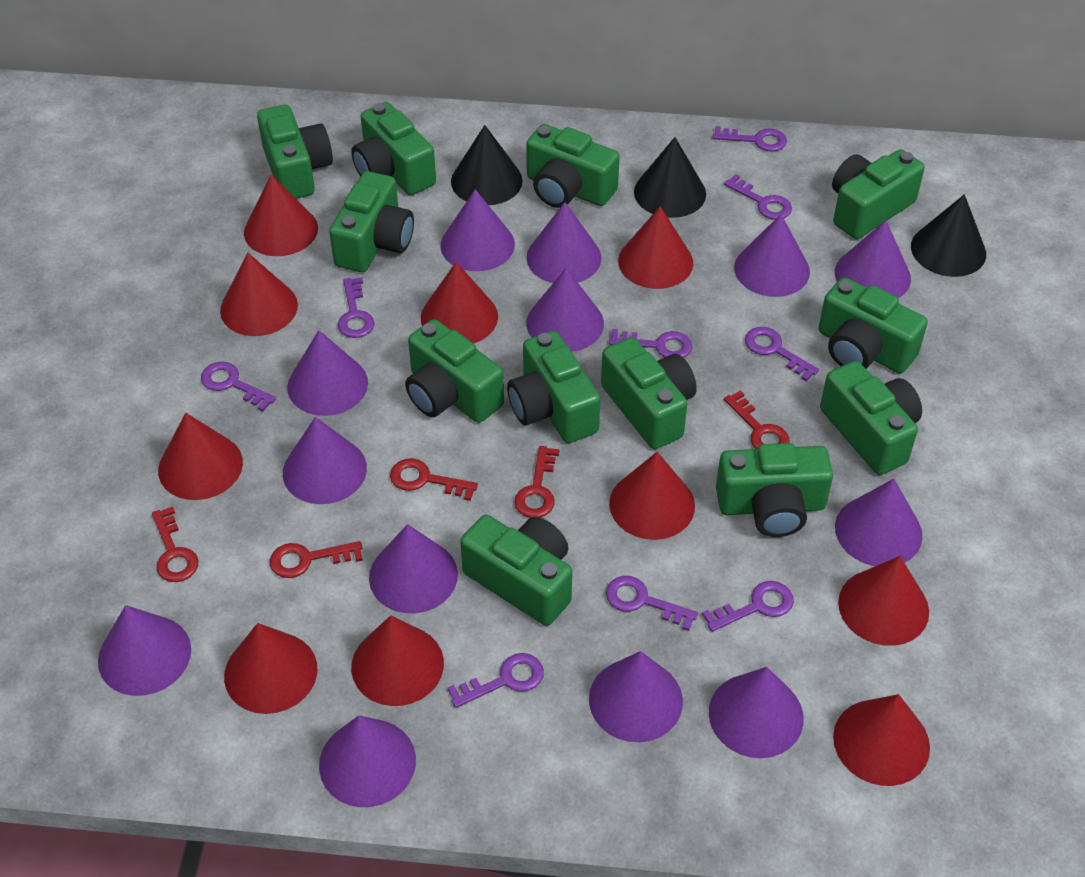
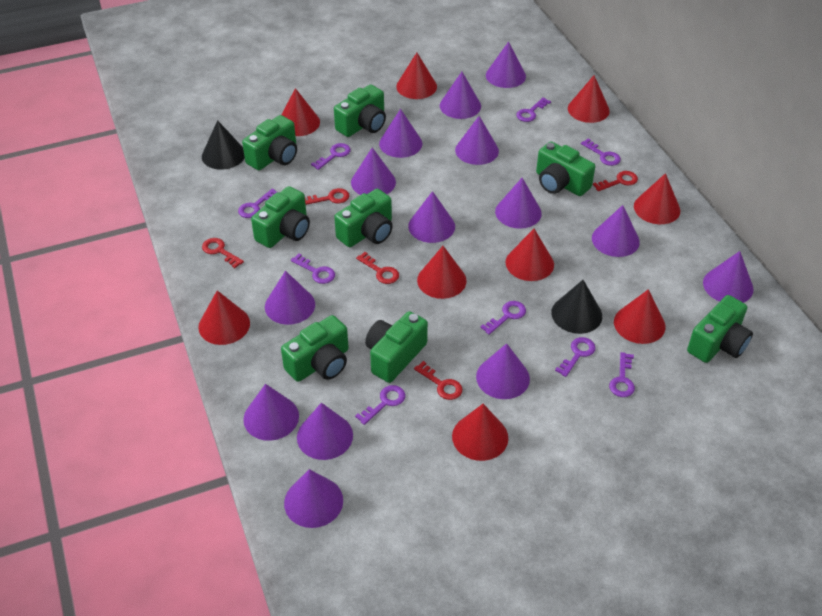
black cone: [451,125,523,205] [634,137,706,218] [911,194,986,277] = 3 -> [202,120,245,170] [551,280,602,334] = 2
green camera: [257,105,333,199] [329,171,414,272] [351,102,436,195] [405,319,504,423] [460,515,572,626] [507,331,600,443] [526,124,620,208] [601,337,697,449] [716,443,833,537] [818,277,928,373] [820,361,922,475] [832,149,925,239] = 12 -> [242,115,297,170] [251,186,310,248] [281,315,349,382] [334,85,386,137] [334,189,393,247] [365,311,428,383] [536,141,595,196] [687,295,753,363] = 8
purple cone: [98,605,191,696] [283,417,367,504] [287,330,368,416] [319,715,416,807] [369,524,458,613] [440,189,515,271] [526,202,602,283] [526,268,604,352] [589,651,683,742] [709,667,804,758] [734,214,810,297] [835,220,911,298] [835,479,922,566] = 13 -> [243,384,299,441] [265,271,315,325] [284,469,343,528] [297,403,353,460] [351,148,396,195] [379,109,422,158] [408,191,455,243] [440,72,481,119] [455,116,499,165] [476,343,530,399] [486,41,526,88] [495,178,542,229] [592,205,640,257] [703,251,754,303] = 14
red cone: [158,413,243,500] [220,252,298,336] [224,623,317,714] [244,175,318,256] [351,615,444,706] [421,262,498,344] [609,452,695,540] [618,206,693,289] [833,694,930,786] [838,556,929,646] = 10 -> [198,290,250,345] [281,88,320,136] [396,52,437,99] [417,246,467,299] [452,404,508,461] [506,229,554,281] [568,75,610,123] [614,289,665,344] [634,173,680,224] = 9

